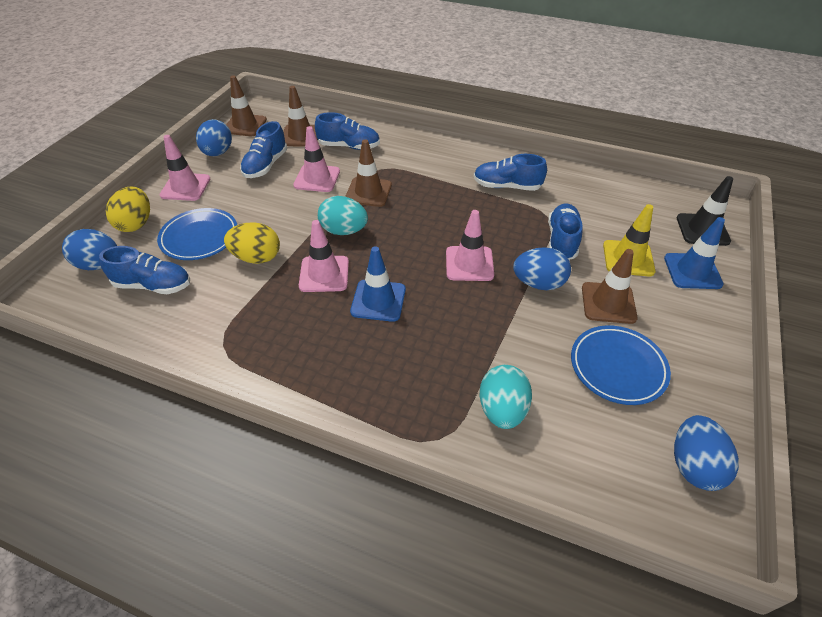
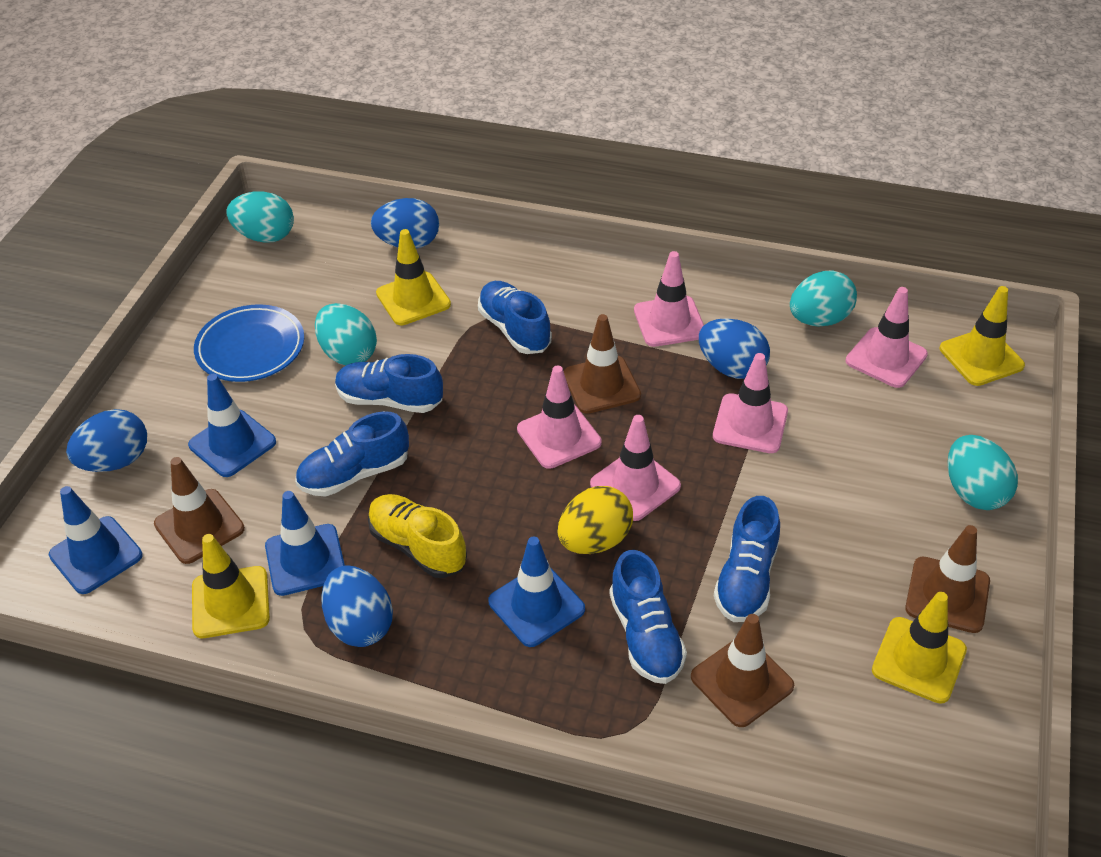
black traffic cone: [677,176,733,246] = 1 -> none = 0
blue plate: [157,208,237,260] [571,325,671,405] = 2 -> [194,304,304,382] = 1
blue traffic cone: [350,246,406,322] [664,217,725,289] = 2 -> [49,486,143,594] [188,374,276,477] [265,491,345,596] [488,537,585,647] = 4
pink traffic cone: [160,135,210,201] [294,126,340,192] [299,220,349,292] [446,210,494,281] = 4 -> [517,366,602,469] [590,415,681,521] [634,251,704,347] [713,353,788,453] [846,287,928,388] = 5
turquoise egg: [318,196,368,235] [480,365,532,429] = 2 -> [226,191,294,243] [315,303,377,365] [790,270,857,326] [948,435,1018,510] = 4
yellow egg: [105,187,150,232] [224,222,280,264] = 2 -> [558,486,633,554] = 1
yellow shoe: none = 0 -> [368,494,467,578] = 1
yellow traffic cone: [603,204,656,276] = 1 -> [192,534,270,638] [376,229,451,325] [872,592,967,704] [940,286,1025,386] = 4

